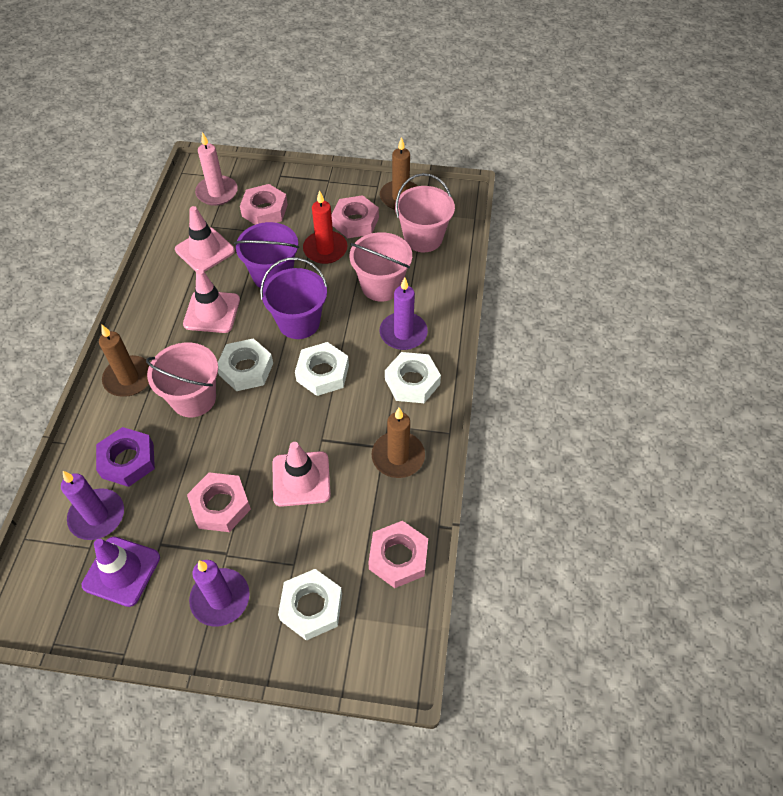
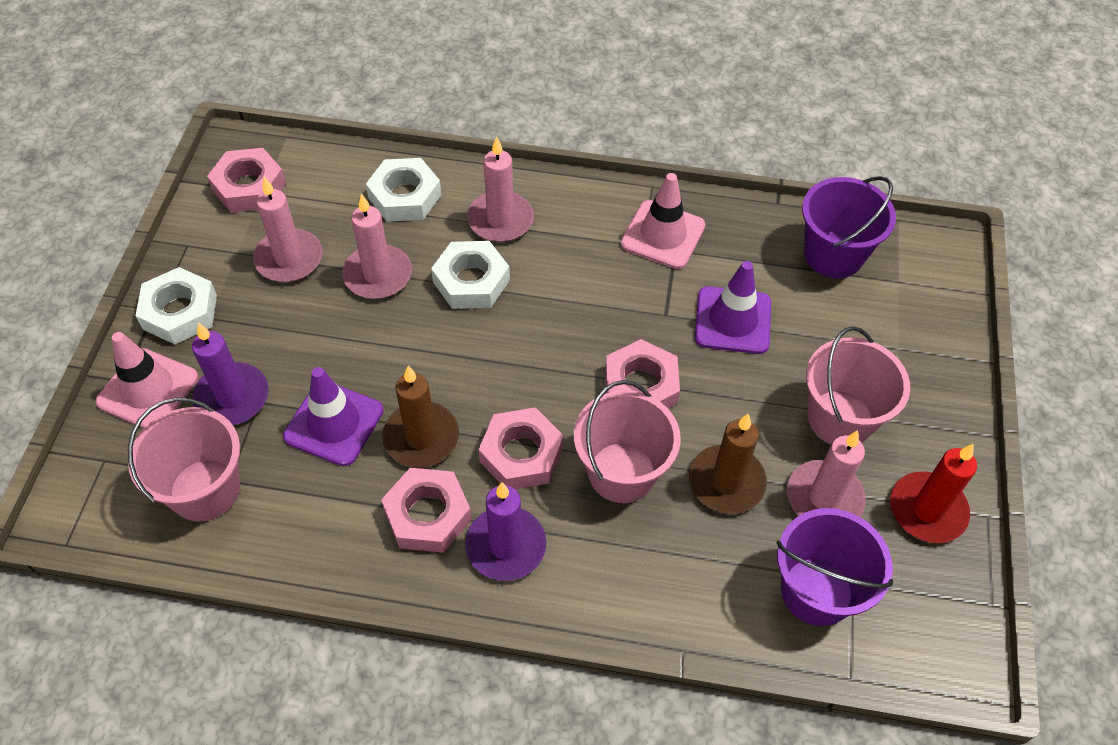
brown candle: [99,325,149,397] [371,408,425,478] [380,137,417,210] = 3 -> [382,366,459,468] [689,414,767,514] = 2
pink candle: [195,132,238,206] = 1 -> [253,177,323,282] [342,193,412,299] [467,137,534,242] [787,430,866,517] = 4
pink traffic cone: [175,206,235,272] [183,269,240,333] [272,442,331,507] = 3 -> [96,332,198,428] [621,173,705,269] = 2
purple candle: [61,471,124,540] [189,560,250,626] [380,277,428,350] = 3 -> [192,322,269,425] [465,482,546,581] = 2
purple nut: [96,427,155,487] = 1 -> none = 0
purple traffic cone: [82,536,160,607] = 1 -> [283,367,383,466] [695,261,771,354] = 2
white nut: [218,338,273,391] [278,569,342,641] [295,342,349,396] [385,352,441,403] = 4 -> [135,267,217,344] [366,158,441,222] [431,241,510,309] = 3

